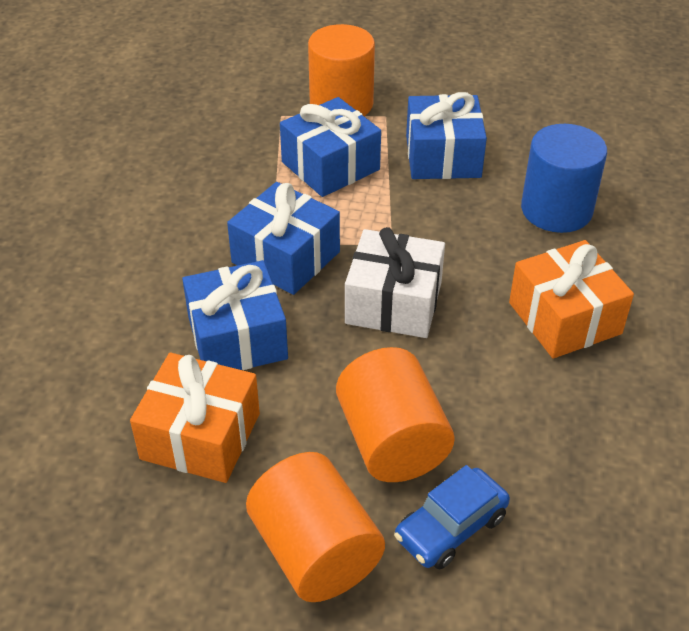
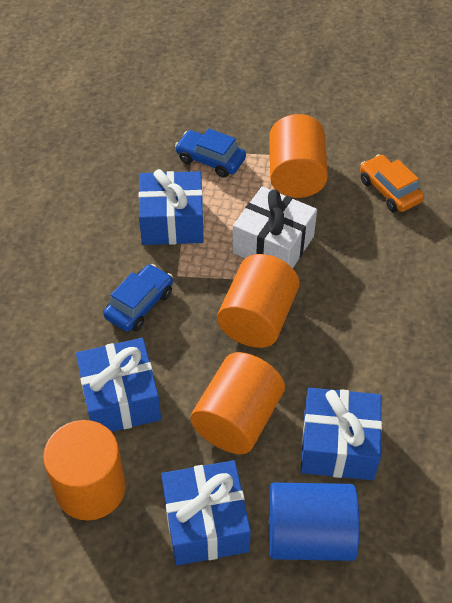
blue car: [394,465,510,569] = 1 -> [103,264,173,332] [175,128,246,178] = 2
orange car: none = 0 -> [360,154,424,212] = 1
orange cylinder: [246,452,385,602] [308,24,375,116] [336,347,455,482] = 3 -> [43,420,126,520] [191,352,285,454] [217,254,299,348] [269,114,328,198] = 4
orange gift: [130,353,260,483] [509,240,634,359] = 2 -> none = 0

